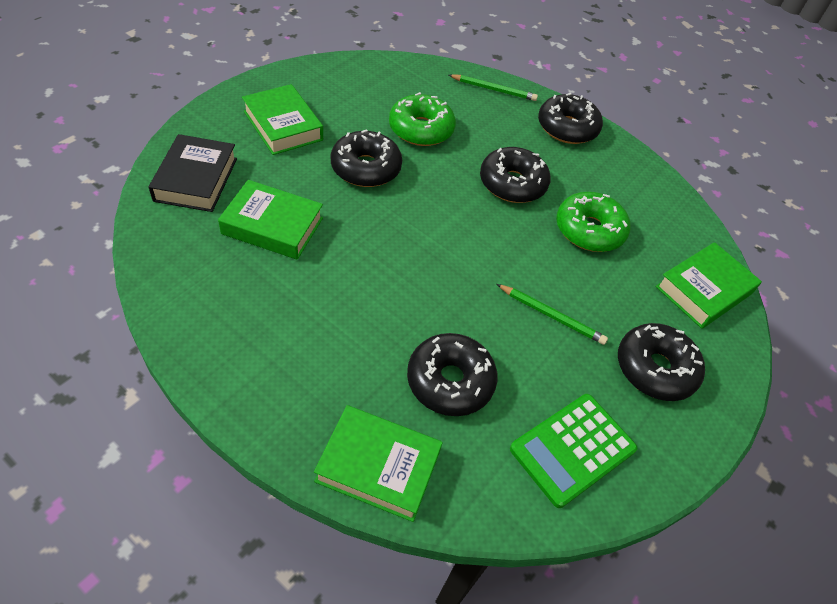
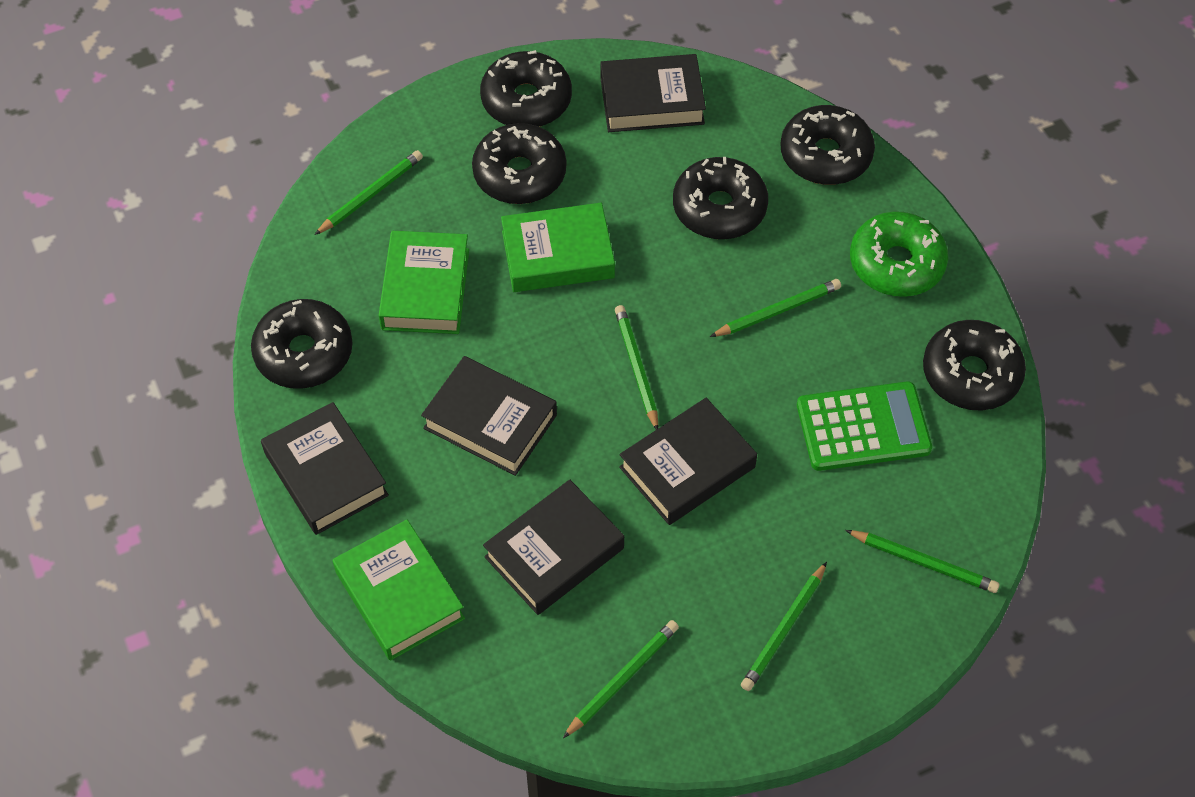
black book: [149,134,237,212] = 1 -> [261,402,389,535] [421,356,557,476] [483,480,624,615] [600,54,706,132] [619,398,757,525] = 5
black donut: [331,129,402,187] [407,333,498,416] [480,147,551,203] [538,93,603,144] [618,323,705,401] = 5 -> [251,299,353,389] [472,123,566,204] [480,50,572,127] [673,157,768,239] [780,105,875,185] [923,320,1026,411] = 6
green book: [218,180,323,260] [242,84,323,155] [314,405,443,522] [655,242,762,329] = 4 -> [333,519,465,661] [379,231,469,334] [501,203,615,292] = 3
green donut: [389,92,456,146] [556,192,630,252] = 2 -> [850,211,948,297] = 1
green pencil: [449,74,538,101] [497,284,608,345] = 2 -> [315,150,423,235] [563,620,679,738] [615,305,658,430] [710,279,841,337] [741,562,827,691] [845,530,1000,593] = 6

